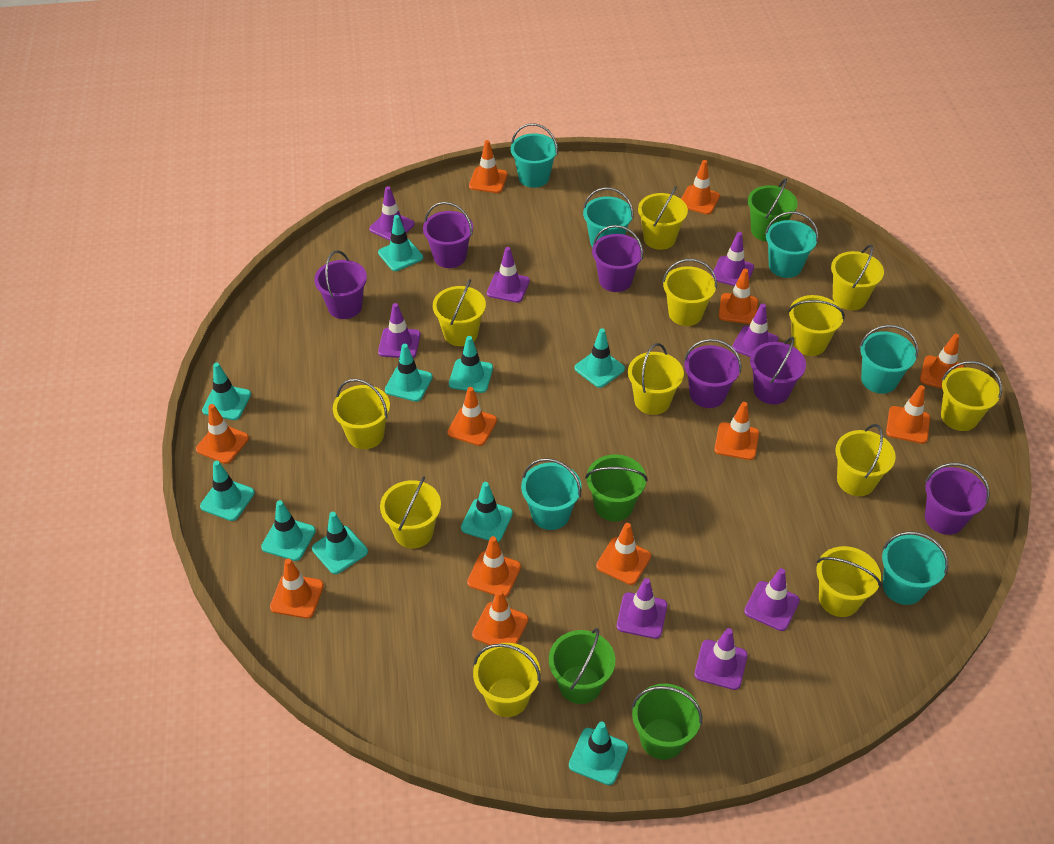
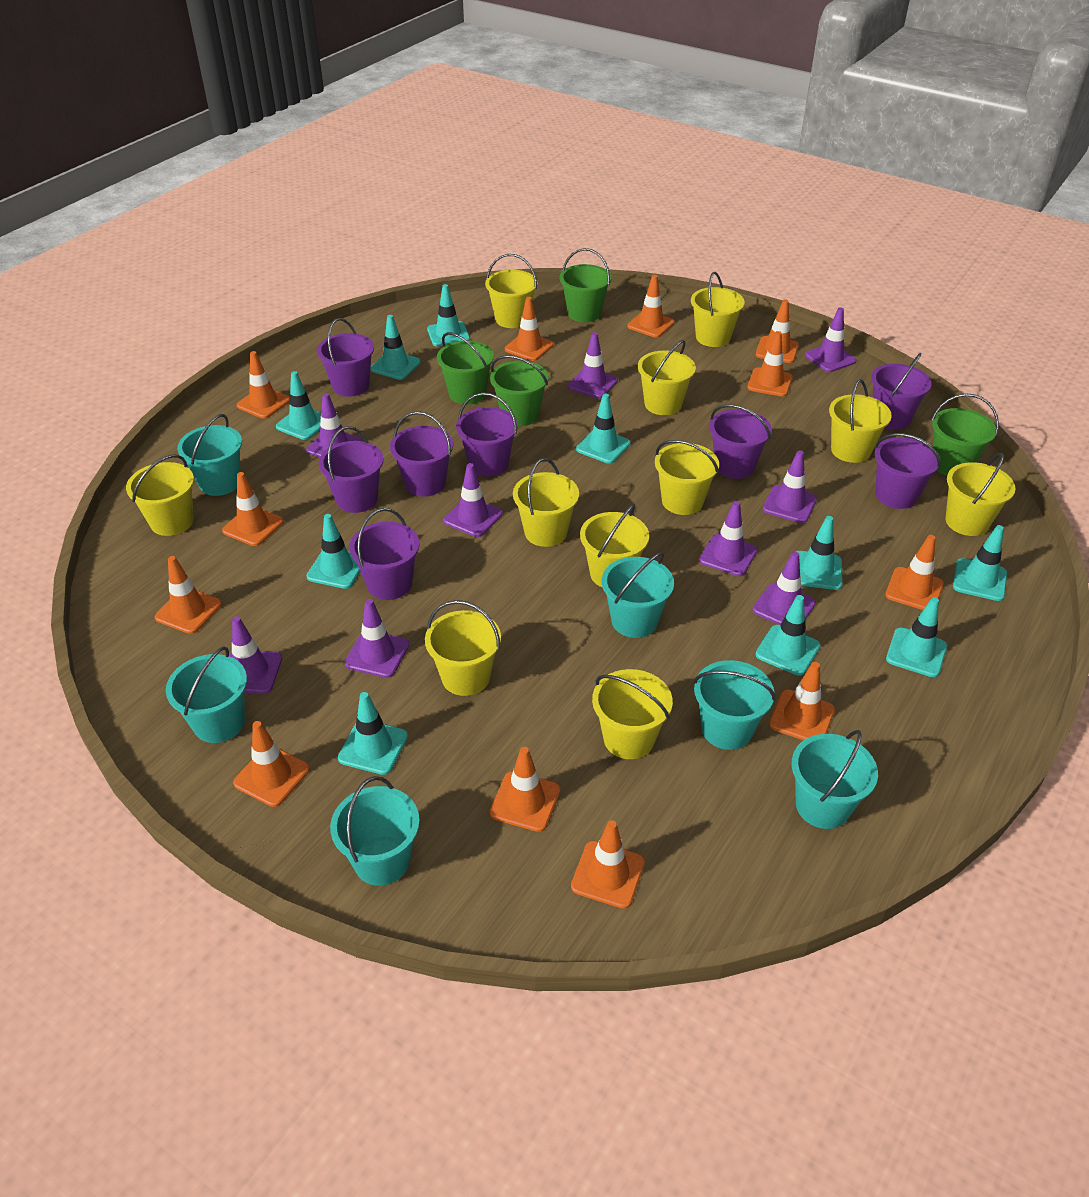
purple bucket: [314,251,367,319] [423,202,473,268] [592,225,643,292] [684,339,742,408] [750,337,806,404] [925,463,990,535] = 6 -> [317,318,374,397] [319,426,383,513] [349,508,420,600] [390,411,453,497] [456,392,518,476] [709,404,772,479] [871,353,932,430] [875,433,941,509] = 8
purple traffic cone: [369,186,414,241] [378,303,420,358] [487,247,530,303] [617,578,667,639] [694,628,747,690] [712,232,754,286] [732,303,779,357] [744,568,800,631] = 8 -> [229,617,282,694] [306,393,362,457] [345,599,409,678] [444,463,503,537] [568,332,618,399] [699,501,758,576] [752,552,816,625] [763,450,817,523] [805,307,856,372] = 9
yellow bucket: [333,379,390,449] [380,476,441,548] [433,279,486,346] [473,643,541,717] [628,343,684,415] [638,186,688,250] [662,259,717,326] [788,295,845,356] [817,546,881,617] [831,245,884,310] [835,424,896,496] [941,361,1002,431] = 12 -> [126,454,194,536] [425,600,501,696] [485,254,538,328] [513,458,579,547] [580,504,649,588] [592,669,673,759] [638,340,696,415] [655,440,719,515] [691,272,745,347] [829,379,892,463] [945,453,1016,536] = 11

